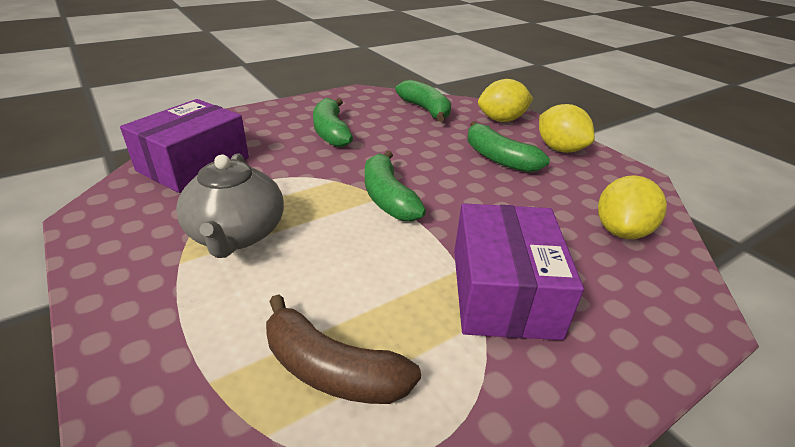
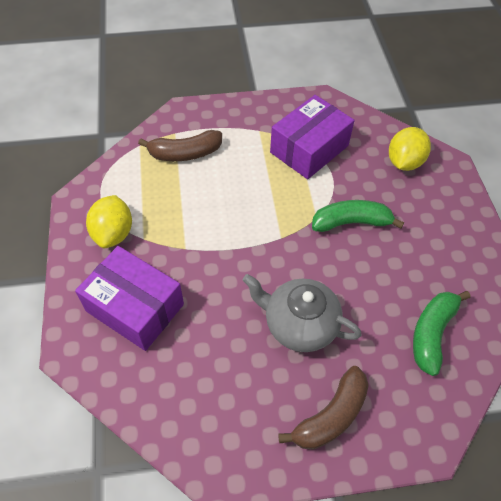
brown banana: [266,295,421,404] = 1 -> [138,130,222,161] [278,366,369,450] = 2
green banana: [313,98,353,147] [365,151,426,222] [395,80,451,122] [467,121,550,173] = 4 -> [312,200,404,232] [413,291,470,376] = 2
yellow lemon: [478,79,533,122] [539,104,595,153] [598,175,667,239] = 3 -> [86,195,132,248] [389,127,431,171] = 2

